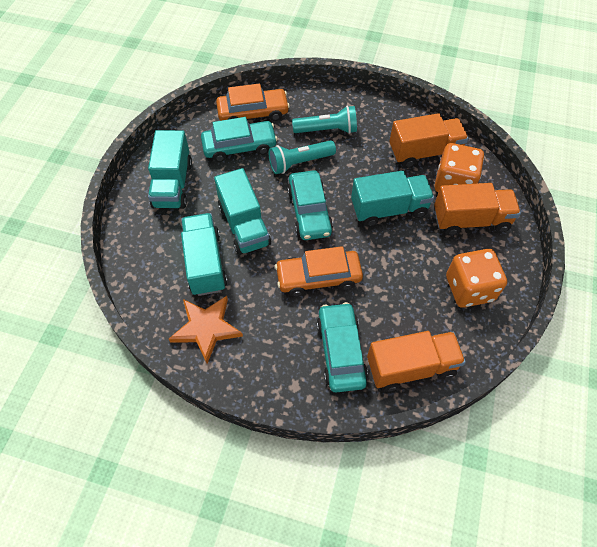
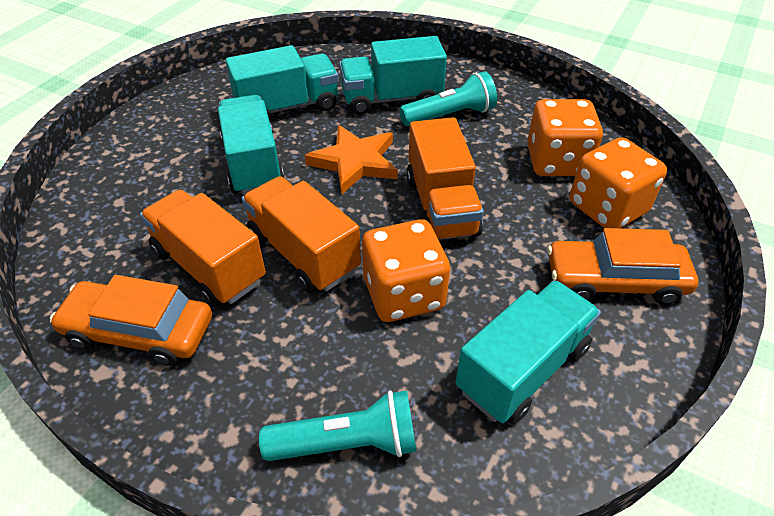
orange dice: [435,143,484,192] [446,249,507,308] = 2 -> [362,219,450,322] [527,99,603,176] [570,137,667,228] = 3
turquoise car: [201,117,277,162] [287,170,333,240] [317,302,368,392] = 3 -> none = 0

